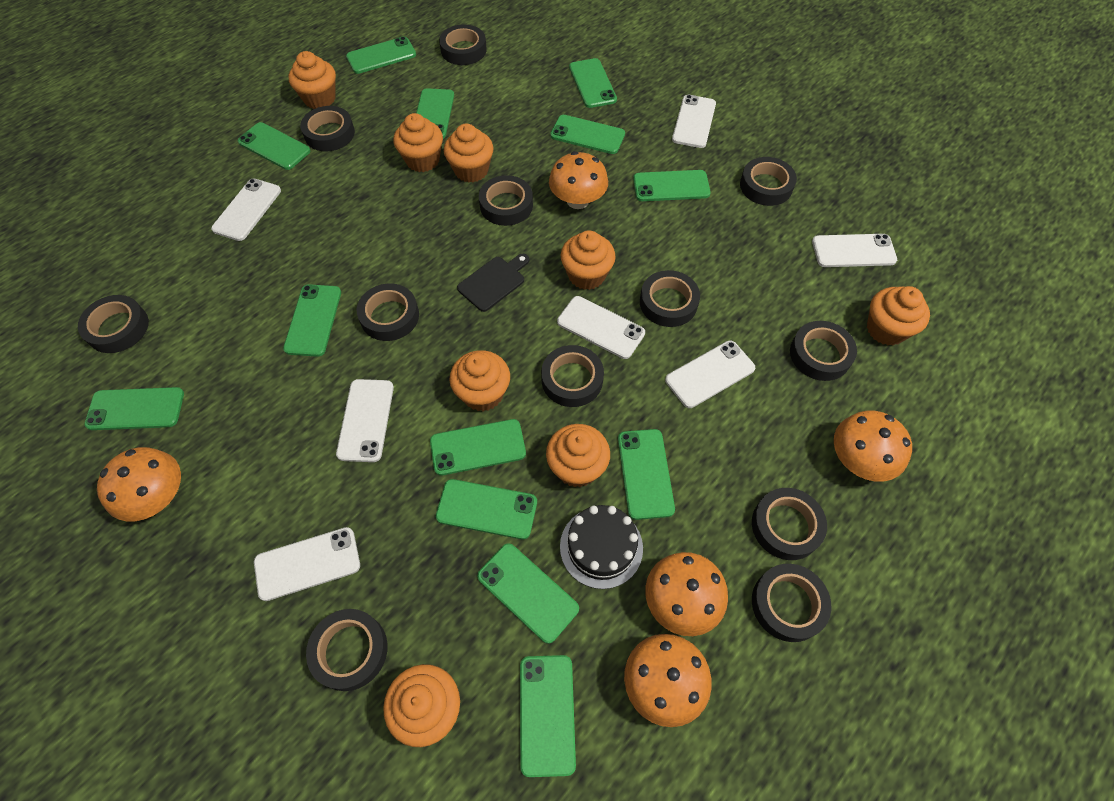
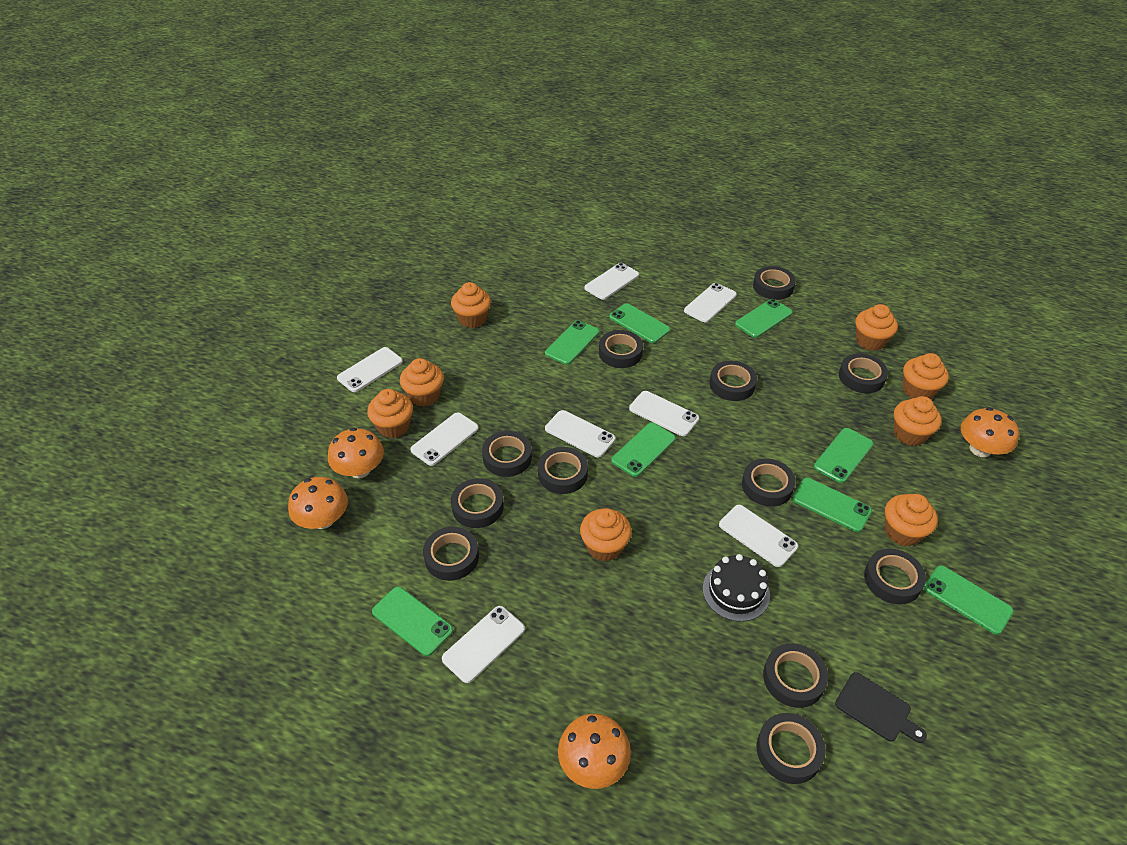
green phone: [85,387,184,430] [238,122,310,170] [283,284,341,357] [346,37,416,74] [416,88,454,139] [430,419,526,476] [436,479,537,539] [477,543,579,644] [520,655,576,777] [550,115,625,154] [569,58,617,108] [618,429,675,520] [633,170,711,201] = 13 -> [372,587,453,656] [545,320,599,365] [609,303,670,343] [611,422,676,477] [735,299,793,338] [792,478,872,532] [814,428,874,483] [924,565,1014,635] = 8
orange mushroom: [97,447,181,521] [549,151,608,209] [624,634,712,727] [645,552,728,636] [834,410,912,482] = 5 -> [288,477,348,529] [328,428,384,478] [558,714,631,789] [961,407,1019,457] = 4
white phone: [211,179,281,241] [254,527,360,601] [336,379,394,462] [557,296,645,359] [665,341,755,408] [672,95,716,148] [812,234,897,267] = 7 -> [337,347,403,392] [410,412,479,466] [442,606,525,683] [545,410,615,457] [584,263,639,300] [629,391,699,436] [684,283,737,322] [719,505,798,567] = 8

